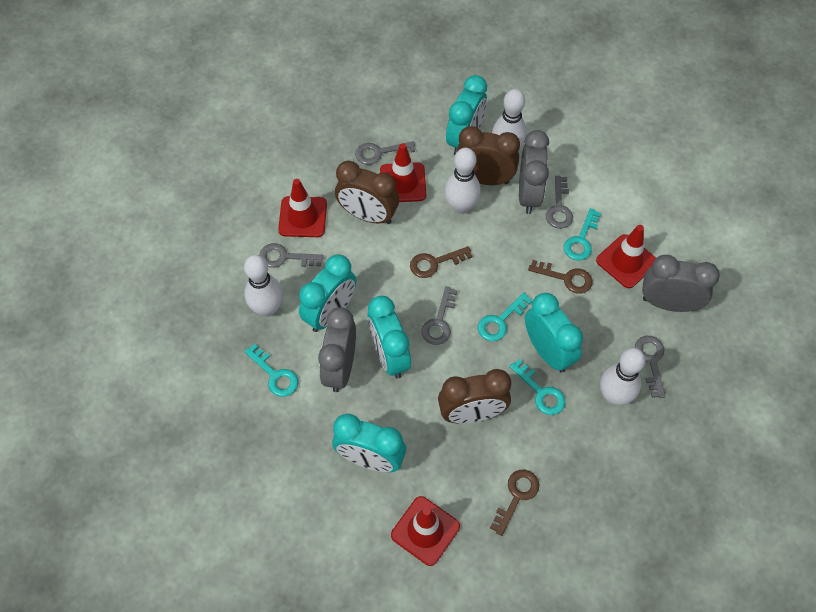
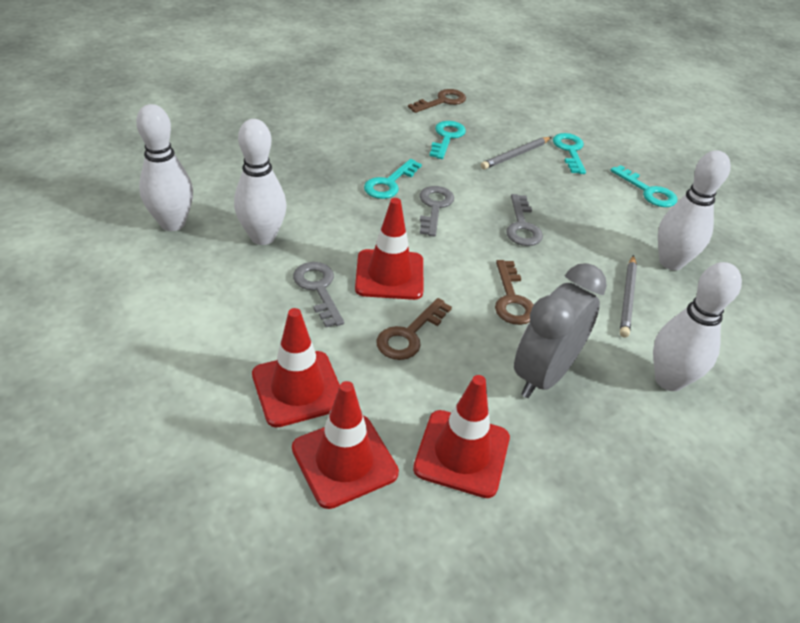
brown clock: [335,161,399,224] [438,369,511,423] [457,126,520,185] = 3 -> none = 0
grey clock: [318,307,356,392] [519,130,549,214] [642,255,720,312] = 3 -> [514,263,607,398] = 1
grey key: [259,243,324,268] [355,141,415,165] [421,286,457,345] [546,176,573,229] [635,336,666,398] = 5 -> [293,262,344,327] [419,186,454,237] [506,194,543,246] = 3
grey pencil: none = 0 -> [481,137,552,170] [620,255,637,338] = 2
turquoise clock: [299,254,356,332] [332,414,406,472] [367,296,411,379] [446,75,487,155] [525,293,583,373] = 5 -> none = 0

